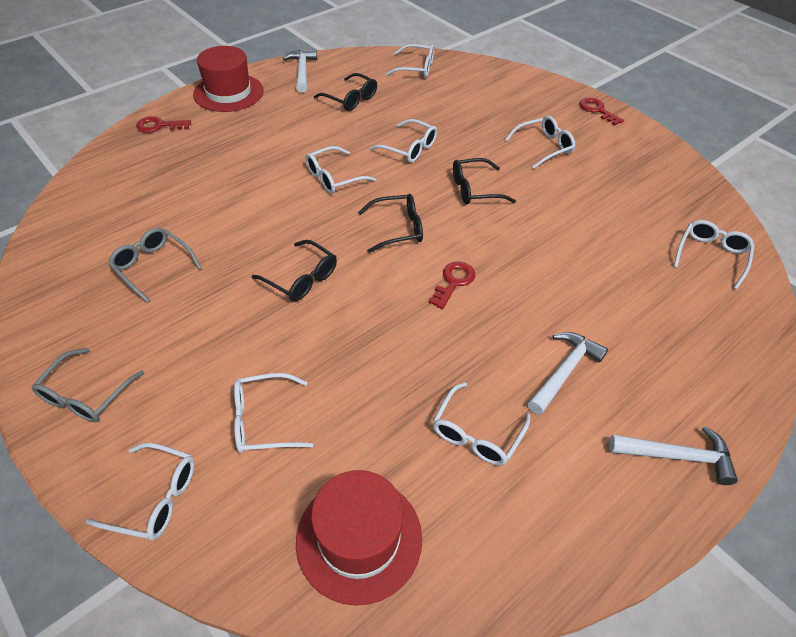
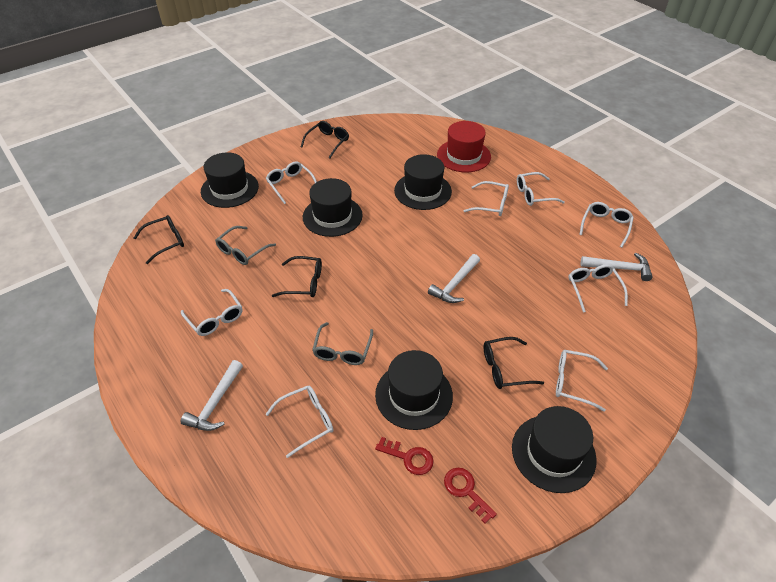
black hat: none = 0 -> [201,152,259,208] [303,178,363,237] [375,350,453,430] [394,154,452,210] [512,406,597,493] = 5
red hat: [193,46,264,112] [296,470,422,606] = 2 -> [437,121,491,172] = 1
red key: [136,116,191,133] [429,262,475,309] [579,98,624,126] = 3 -> [375,437,434,475] [444,468,497,524] = 2

